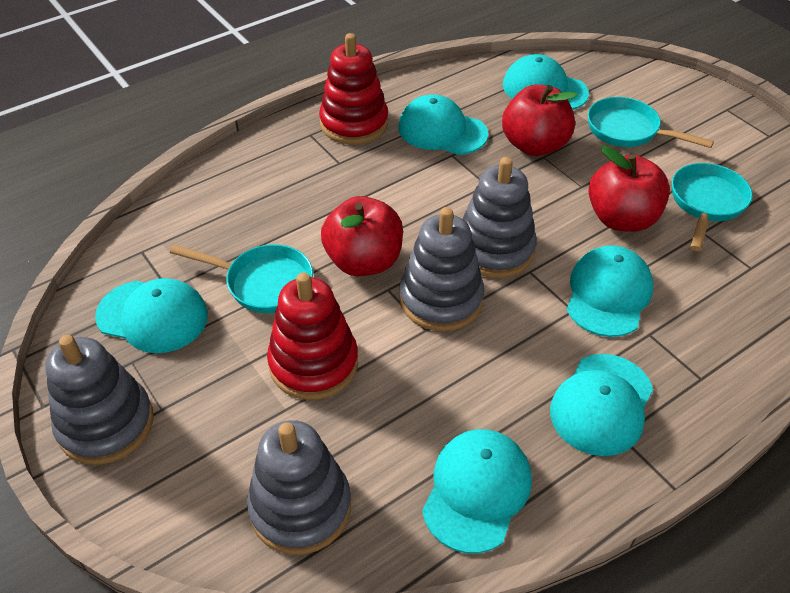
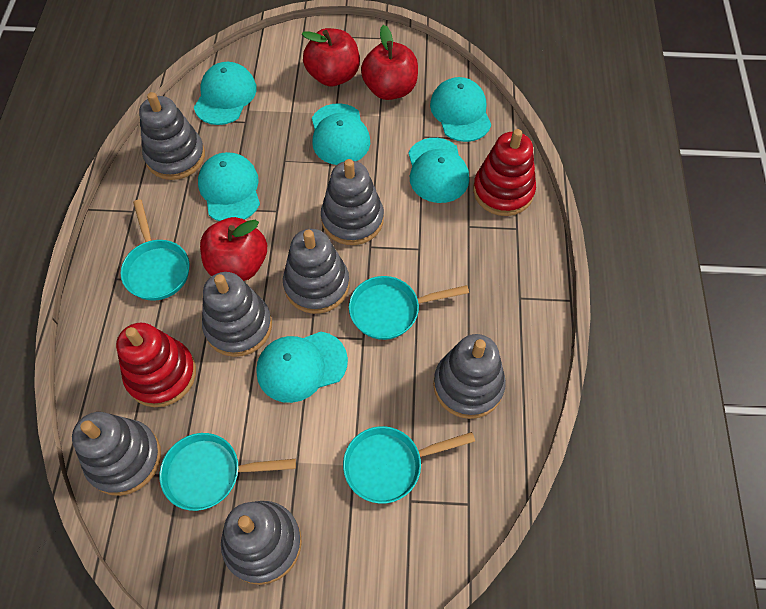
grey stacking toy: [45,335,154,465] [247,420,351,555] [399,207,484,331] [463,157,537,278] = 4 -> [72,412,161,496] [139,92,205,180] [202,272,272,357] [221,501,302,585] [283,229,349,314] [321,159,384,245] [433,334,506,419] = 7
turquoise pan: [170,244,313,313] [588,97,714,148] [672,163,753,251] = 3 -> [121,199,190,301] [160,433,296,511] [343,426,475,504] [349,276,469,340] = 4

